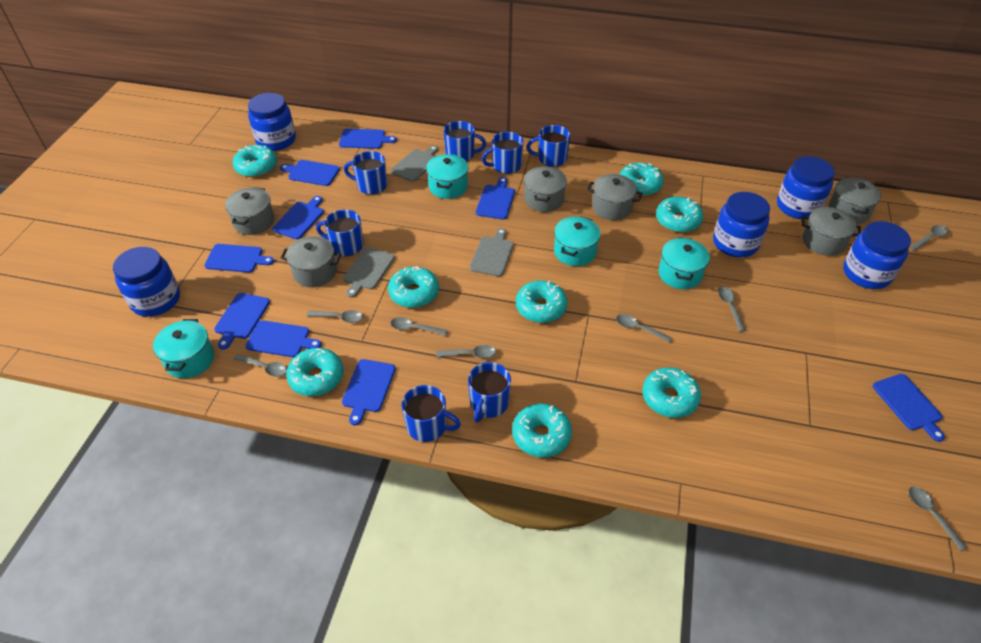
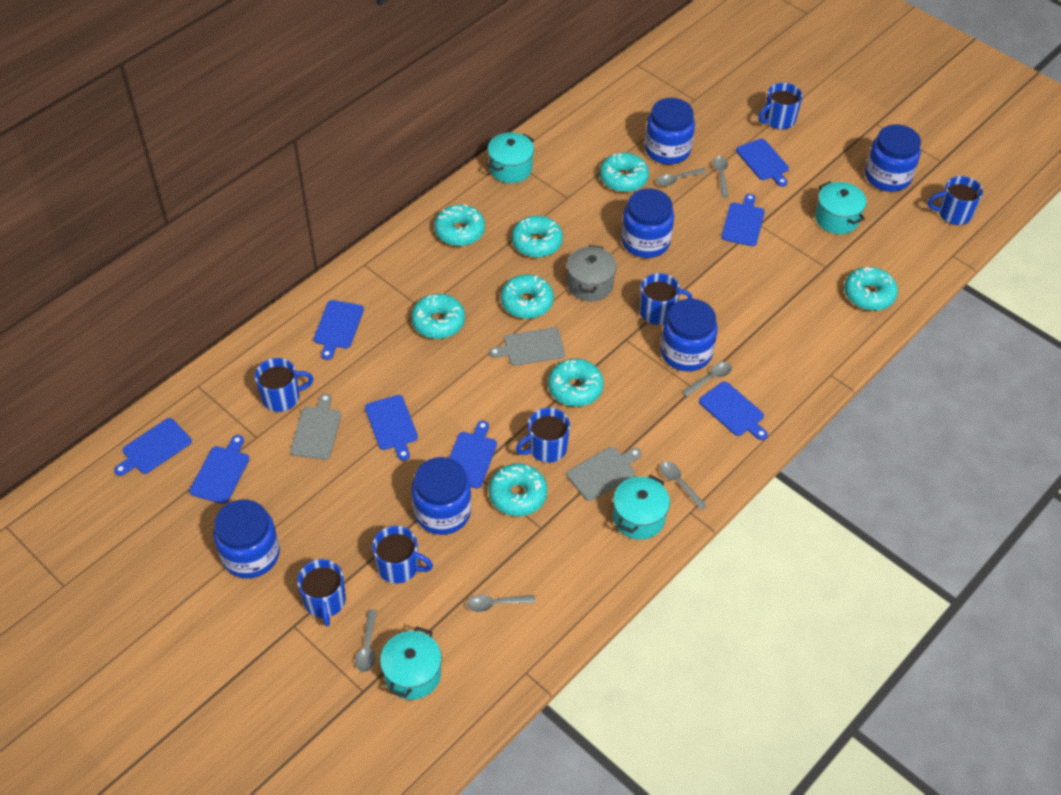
blue cutting board: [204,244,274,273] [214,293,270,350] [245,320,321,357] [272,196,324,239] [280,160,340,186] [339,129,397,149] [342,359,396,425] [476,177,515,219] [873,374,945,442] = 9 -> [114,418,192,476] [189,435,249,504] [314,300,364,360] [365,395,418,461] [449,421,497,489] [699,381,768,440] [721,194,765,246] [736,138,789,187] = 8
blue jar: [113,247,180,317] [248,93,296,151] [713,192,770,257] [777,156,835,219] [843,221,911,289] = 5 -> [213,499,280,579] [412,457,471,535] [622,188,674,258] [645,98,695,164] [661,299,718,371] [865,124,921,192] = 6
grey pot: [225,187,274,235] [281,236,341,287] [524,166,567,212] [587,174,642,220] [802,207,861,256] [828,177,881,224] = 6 -> [567,245,617,302] = 1
grey spoon: [233,354,287,377] [307,310,363,323] [390,317,448,336] [436,345,496,358] [616,314,672,343] [718,287,746,332] [908,486,967,551] [910,225,949,251] = 8 -> [355,609,377,672] [467,595,535,612] [656,168,706,186] [660,462,707,510] [682,362,732,397] [713,156,728,197] = 6

